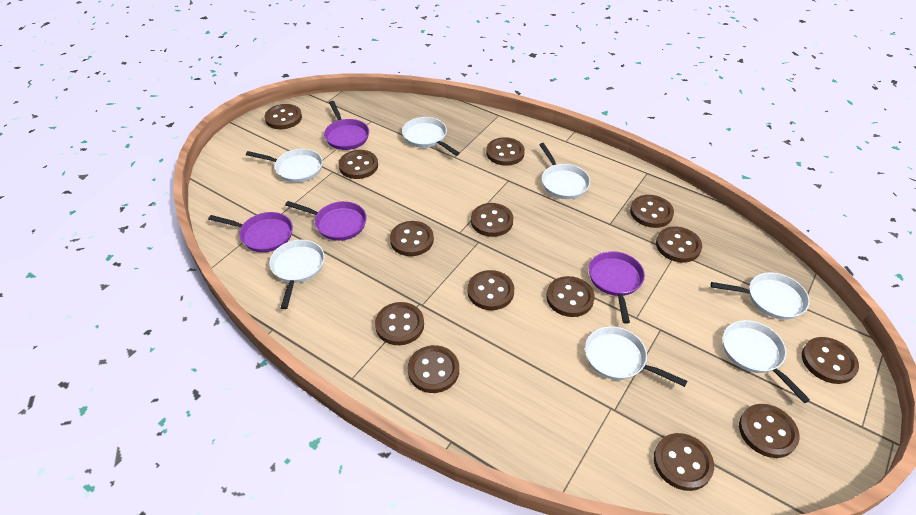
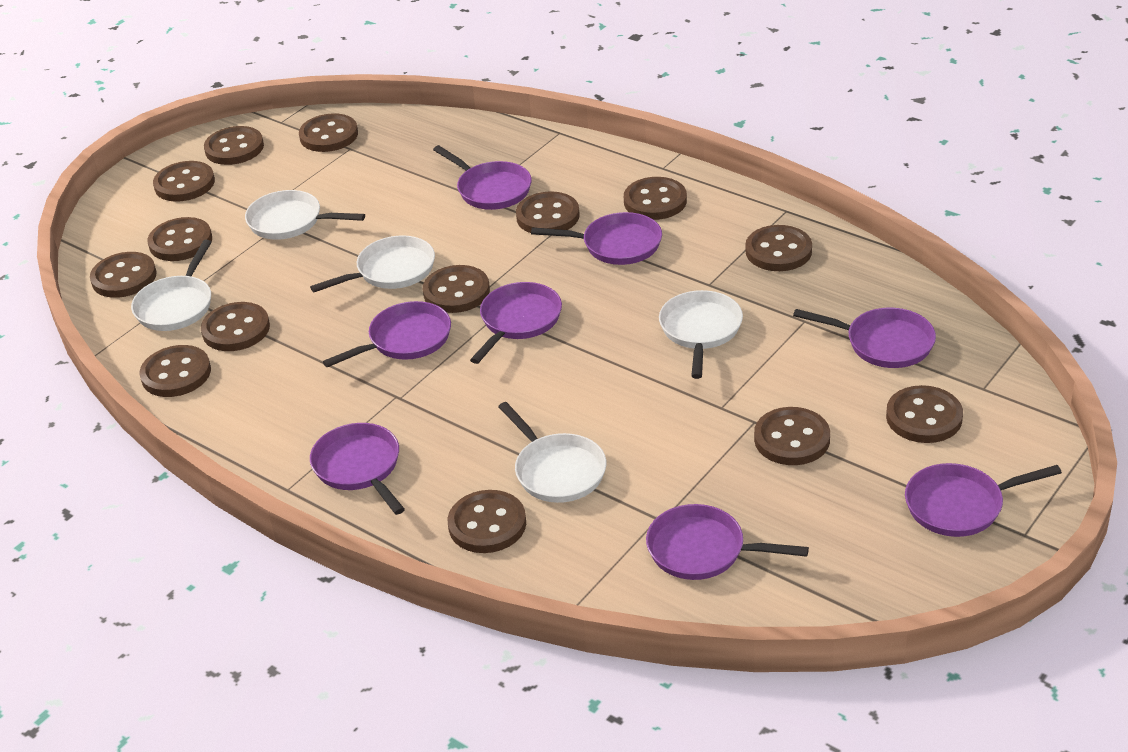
purple pan: [208,212,293,252] [285,201,367,241] [324,101,369,150] [589,251,645,324] = 4 -> [310,423,405,515] [323,301,451,367] [433,145,532,210] [470,282,562,364] [531,212,662,265] [646,504,809,580] [793,308,936,368] [905,463,1062,537] = 8
white pan: [246,149,323,183] [269,240,325,309] [402,117,460,156] [539,143,590,199] [585,326,687,387] [711,272,810,320] [723,320,810,403] = 7 -> [131,240,212,331] [245,190,365,240] [310,235,435,292] [498,402,606,503] [659,290,743,379] = 5

